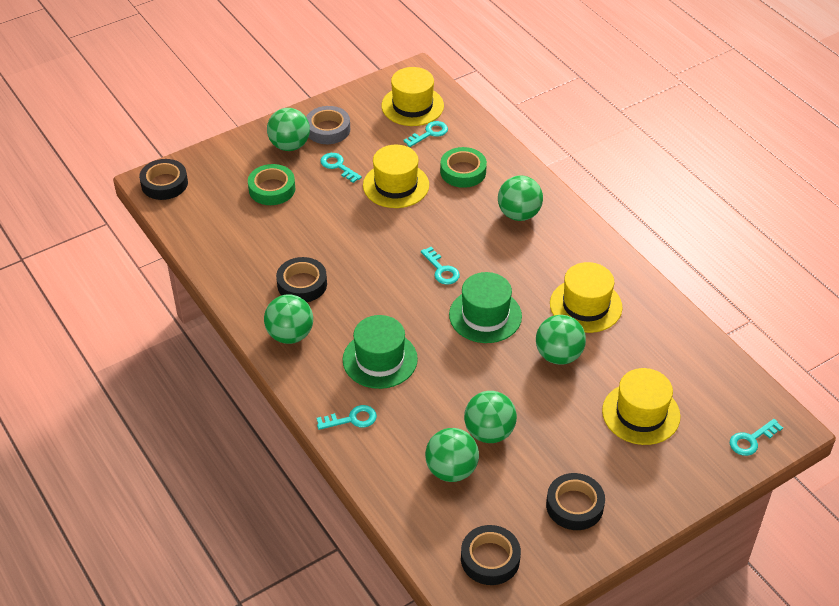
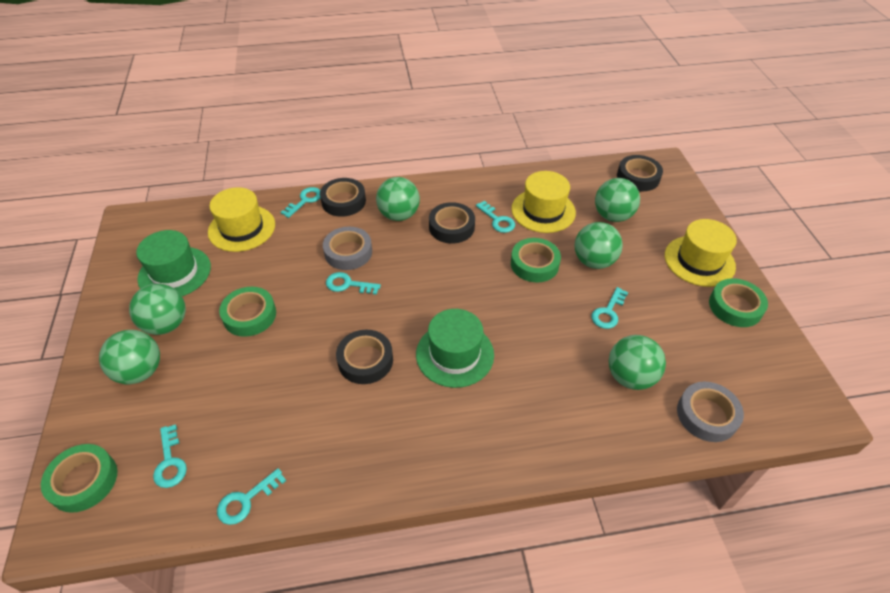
green tape: [248,164,295,205] [440,147,487,188] = 2 -> [41,444,117,513] [219,287,276,337] [511,238,561,282] [709,278,768,327] = 4
grey tape: [306,106,350,144] = 1 -> [323,227,372,270] [677,381,744,442] = 2
turquoise key: [317,405,377,430] [320,153,362,183] [403,121,448,147] [421,247,460,285] [730,419,783,456] = 5 -> [153,424,187,488] [217,468,286,525] [281,187,320,218] [326,272,381,295] [476,201,515,233] [592,287,628,329] = 6
yellow hat: [363,145,429,208] [382,67,444,126] [550,262,623,333] [602,368,680,445] = 4 -> [208,187,275,252] [511,171,576,233] [665,219,737,287] = 3

